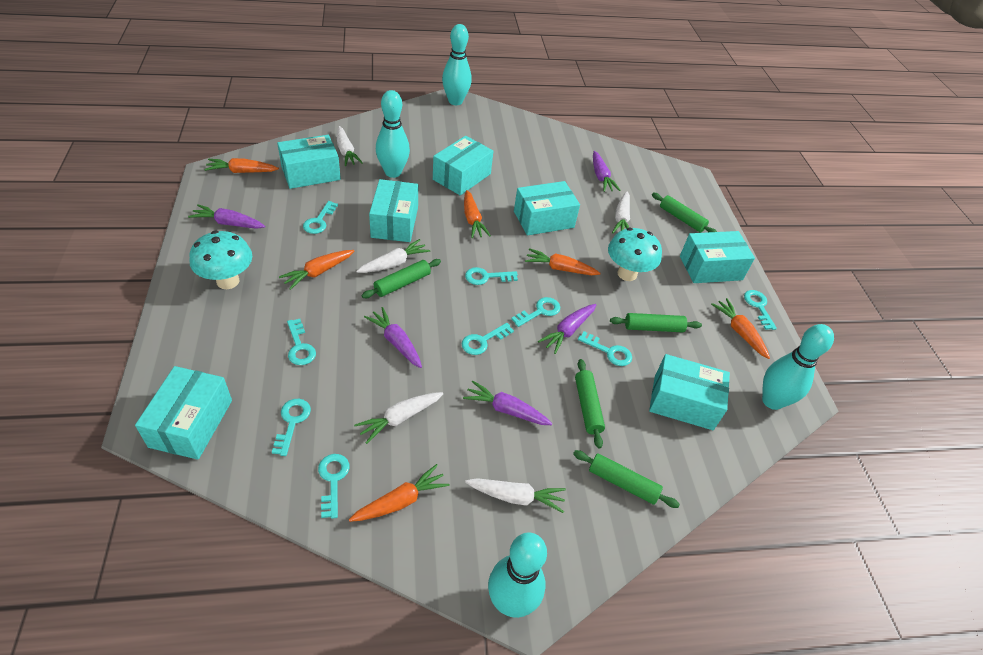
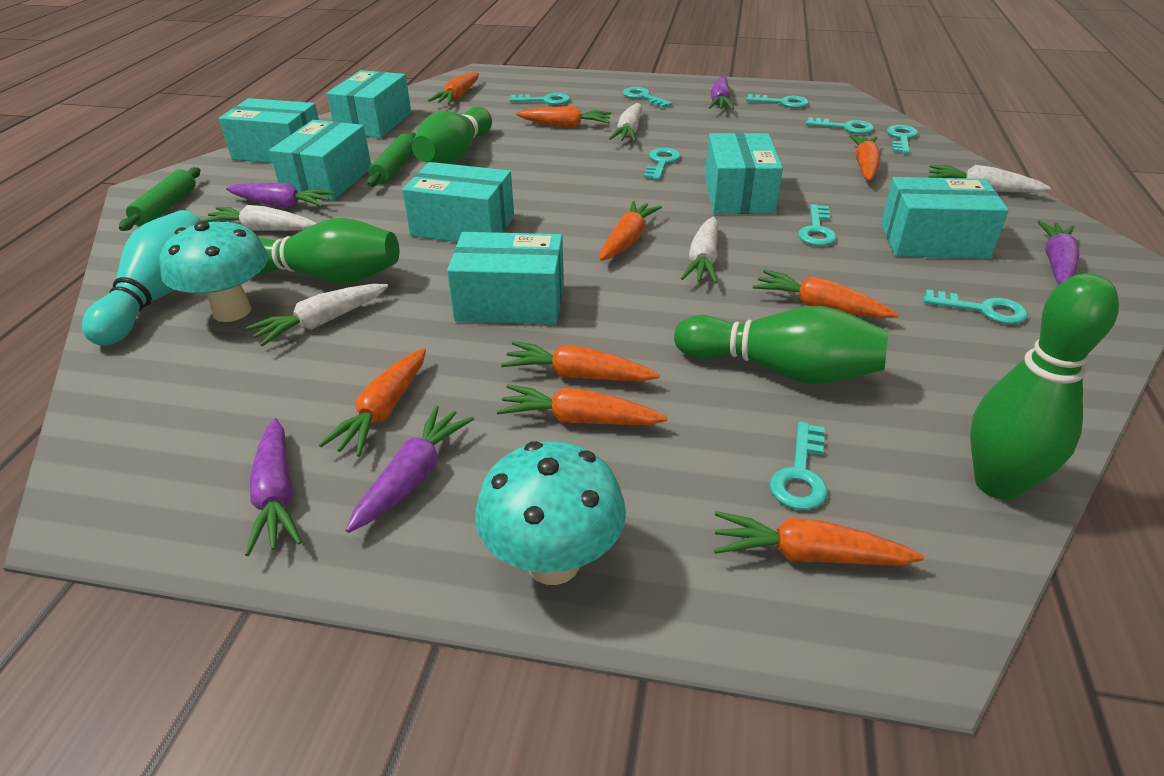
green bowling pin: none = 0 -> [257,218,399,284] [412,107,492,164] [674,306,888,384] [970,273,1119,500] = 4
green rolling pin: [362,259,441,298] [573,450,680,508] [575,359,605,449] [610,313,702,332] [652,193,717,233] = 5 -> [119,167,200,231] [367,132,416,187] = 2
orange carrot: [204,158,279,173] [279,250,354,290] [349,464,450,522] [464,190,491,238] [525,248,601,275] [711,298,770,359] = 6 -> [319,348,426,457] [428,72,479,104] [497,384,668,425] [501,341,660,382] [516,106,612,128] [600,201,662,261] [714,511,924,566] [753,269,899,318] [849,135,880,181] = 9
turquoise bowling pin: [376,90,410,178] [442,24,472,105] [488,532,547,618] [762,324,834,410] = 4 -> [82,210,201,346] = 1

